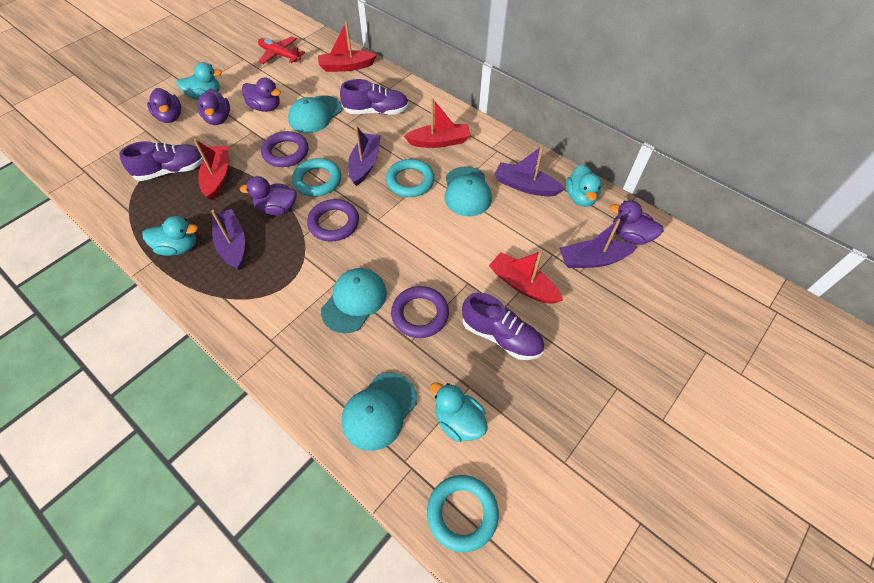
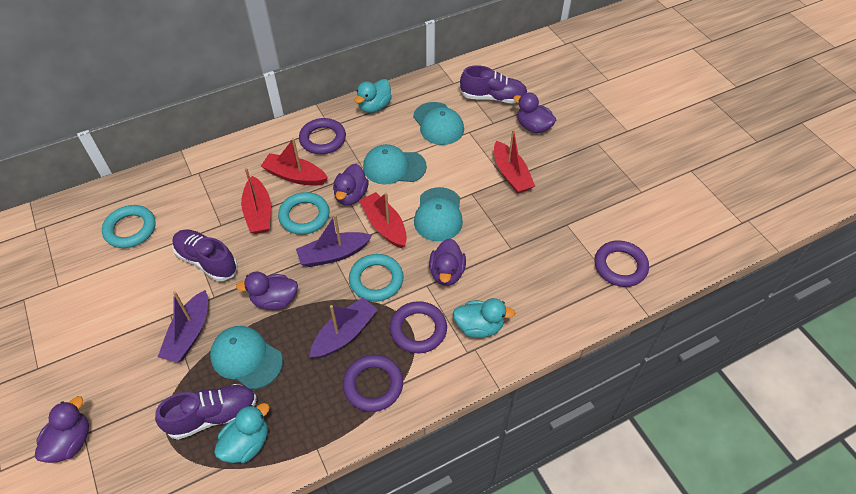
purple boat: [211,209,245,270] [348,125,381,186] [494,145,565,196] [560,219,637,268] = 4 -> [158,290,208,362] [296,214,372,267] [310,297,378,358] = 3
purple ring: [261,131,309,167] [307,199,359,242] [391,286,449,338] = 3 -> [299,118,346,154] [343,355,403,412] [390,301,447,353] [595,240,649,287] = 4
red plane: [258,36,305,64] = 1 -> none = 0
turquoise duck: [142,216,198,256] [176,62,222,100] [430,382,488,442] [566,164,601,207] = 4 -> [214,403,270,463] [355,79,392,113] [453,298,515,338] = 3

